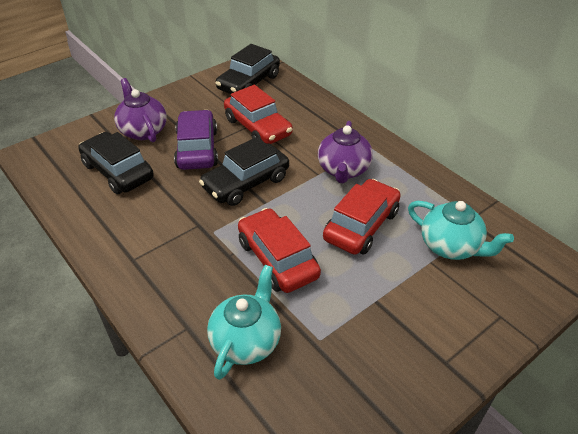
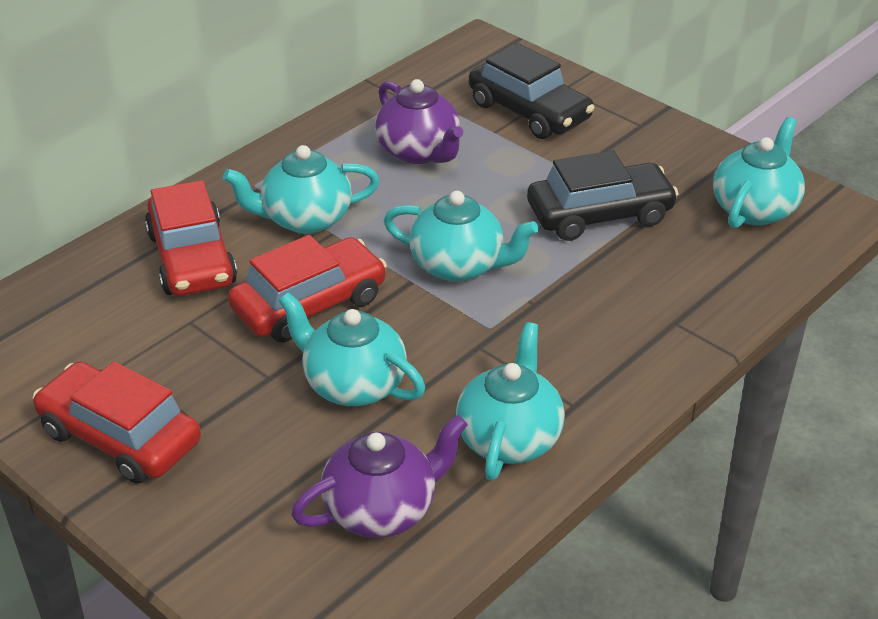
black car: [78,132,154,194] [199,137,289,206] [216,44,280,94] = 3 -> [469,43,594,139] [527,150,679,241] = 2
purple car: [174,110,218,170] = 1 -> none = 0
turquoise teapot: [207,265,281,380] [408,201,514,260] = 2 -> [223,145,380,234] [279,292,425,406] [384,191,539,282] [456,322,565,481] [713,117,805,229] = 5

